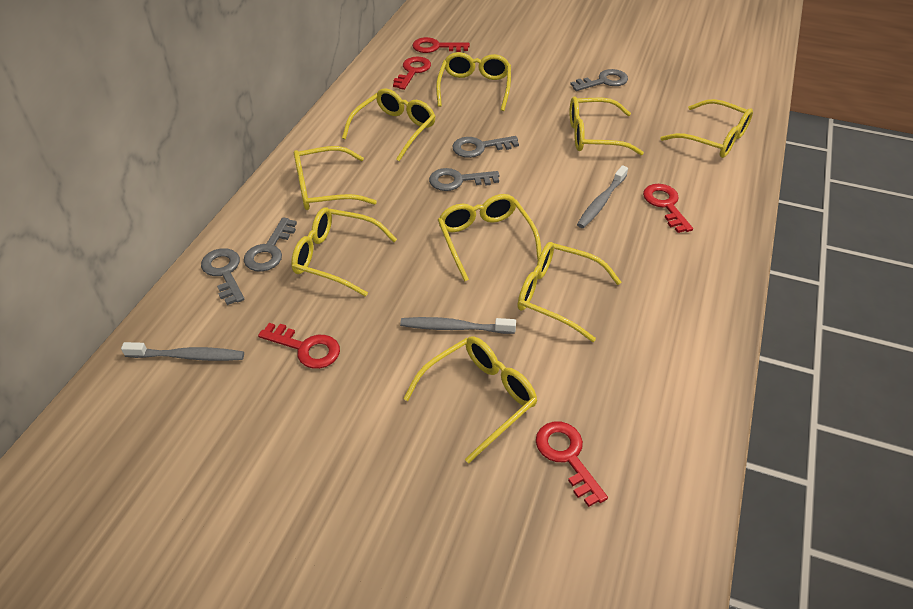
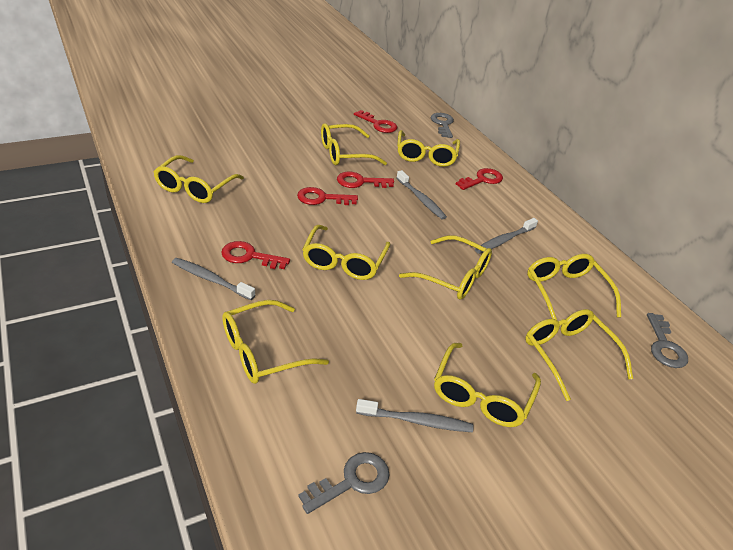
grey key: [201,248,245,305] [244,217,297,272] [429,168,499,191] [452,136,519,158] [570,69,628,91] = 5 -> [298,452,390,514] [431,113,454,138] [647,313,688,368] = 3
grey toothbrush: [121,342,244,361] [400,317,516,334] [577,165,628,228] = 3 -> [172,258,255,300] [356,399,474,432] [396,170,447,220] [475,218,538,254] = 4

